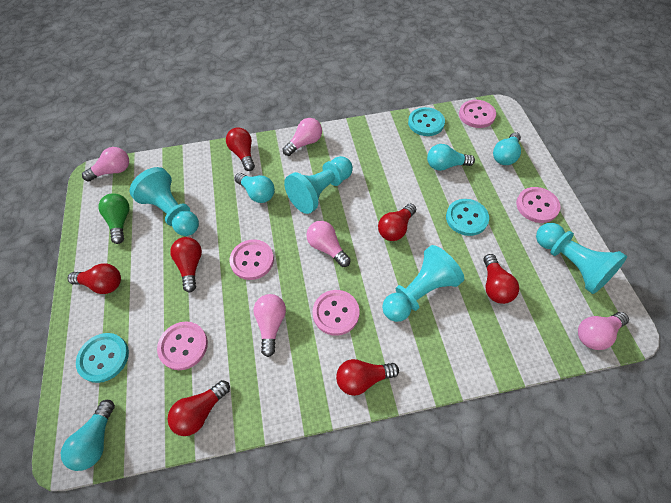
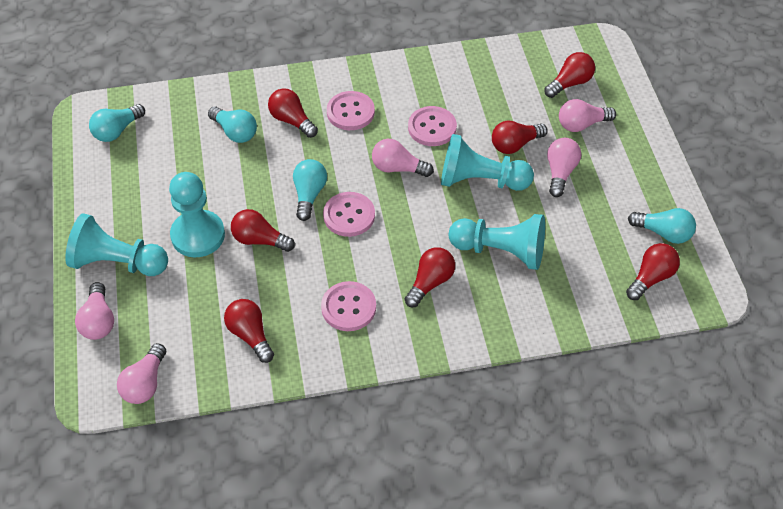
green light bulb: [98,193,130,244] = 1 -> none = 0
pink button: [157,321,208,370] [229,239,274,280] [313,290,359,336] [459,100,496,128] [516,187,561,223] = 5 -> [321,281,376,331] [323,192,375,237] [327,91,375,130] [408,106,457,146] = 4
turquoise button: [76,333,129,383] [408,107,445,136] [446,199,489,236] = 3 -> none = 0

